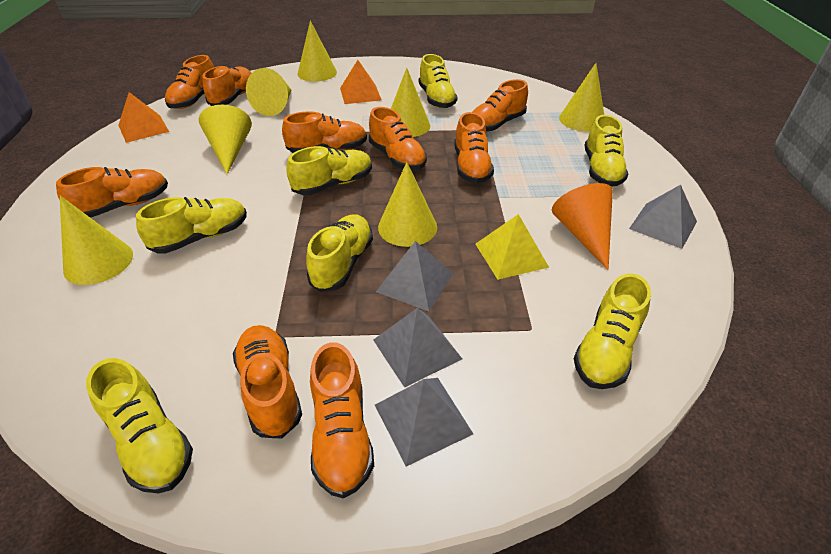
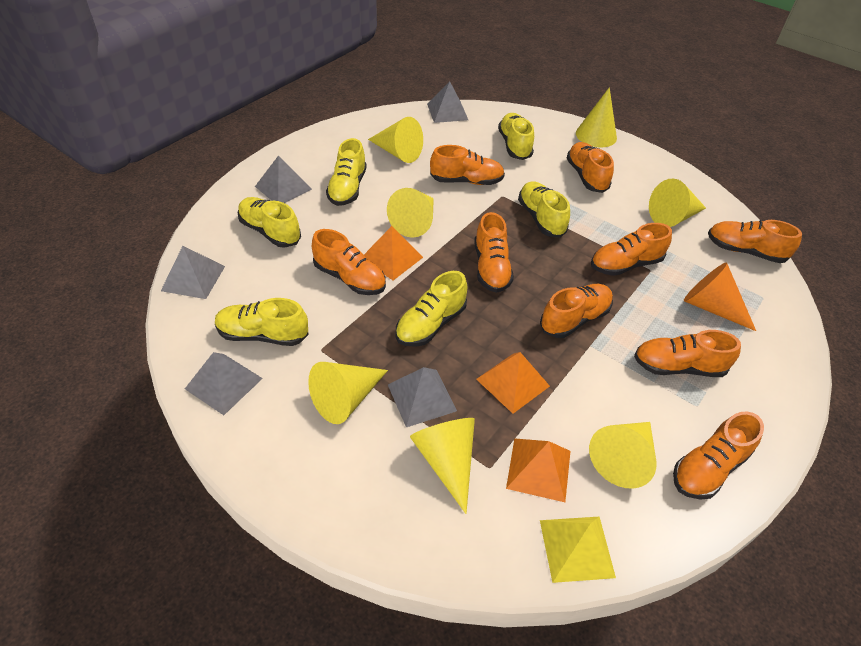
grey pyramid: [373,308,462,388] [375,378,473,466] [376,241,454,311] [629,185,697,249] = 4 -> [161,246,225,299] [185,352,263,415] [255,156,312,203] [388,367,457,427] [427,81,468,123] = 5
orange pyramid: [118,92,169,143] [340,60,382,104] = 2 -> [364,226,423,280] [476,352,550,414] [506,438,571,502] = 3
yellow shoe: [86,358,193,493] [136,197,247,253] [287,146,372,195] [306,214,373,292] [419,54,458,108] [574,273,651,389] [584,115,628,187] = 7 -> [215,298,309,346] [237,197,301,248] [326,138,367,206] [396,271,467,347] [498,113,534,160] [518,181,570,238] = 6

